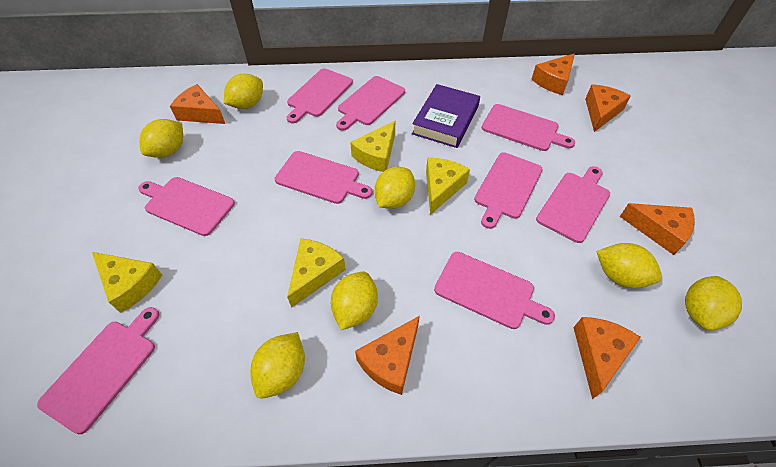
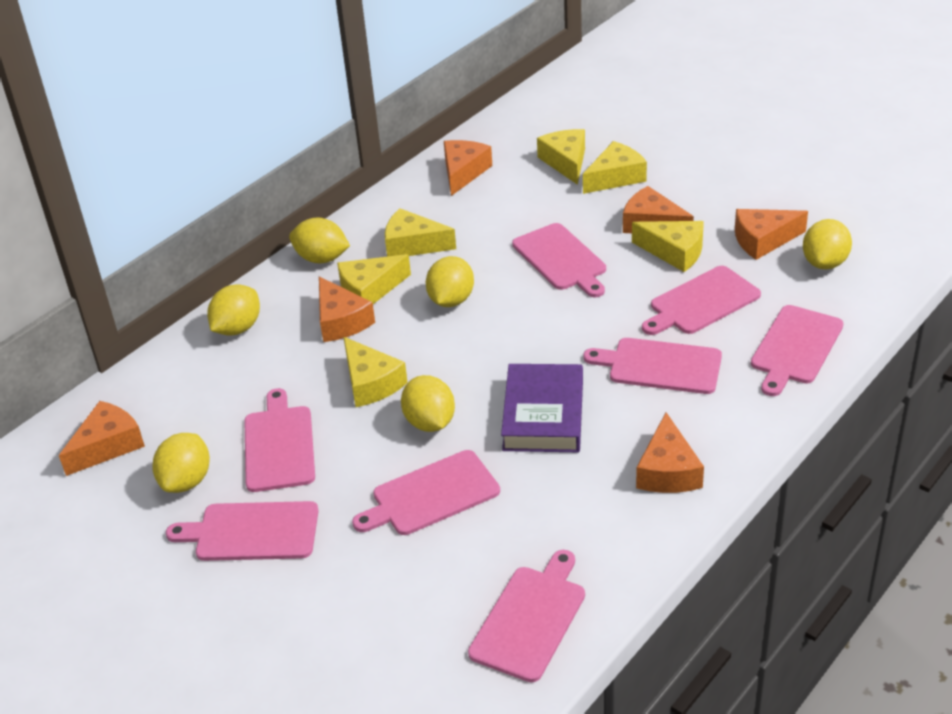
pink cutting board: [37,307,159,434] [138,177,235,236] [275,151,373,204] [287,68,353,123] [336,76,405,131] [434,252,555,329] [474,152,543,229] [482,104,575,151] [536,166,610,243] = 9 -> [166,501,319,561] [244,388,315,492] [352,450,500,535] [468,550,585,682] [512,223,606,297] [583,338,722,394] [642,266,761,335] [751,305,843,396] = 8
yellow cheese: [92,252,162,313] [287,239,346,308] [350,121,395,172] [426,157,470,215] = 4 -> [337,254,411,304] [344,337,408,407] [385,208,456,257] [537,129,585,185] [583,141,647,194] [632,221,704,272] = 6
yellow lemon: [140,119,183,158] [224,74,263,109] [250,332,305,399] [331,272,378,330] [374,167,415,209] [596,243,662,288] [685,276,742,331] = 7 -> [152,433,210,493] [207,284,260,336] [289,217,350,263] [401,375,455,432] [426,256,474,307] [803,219,852,269] = 6

